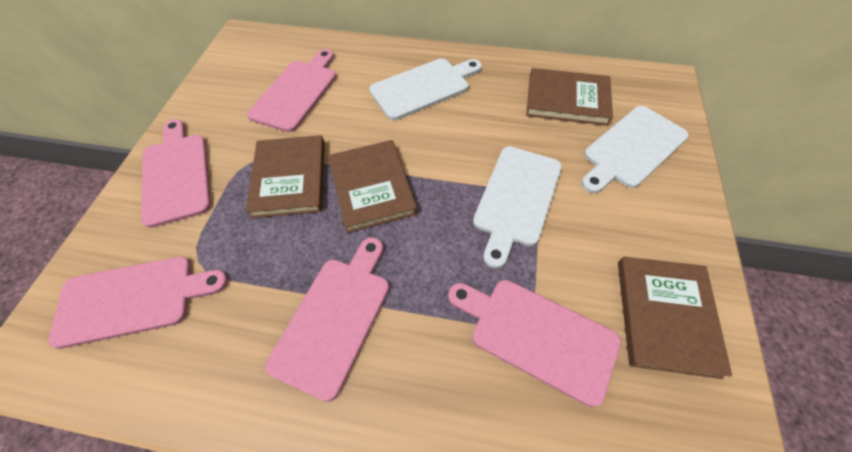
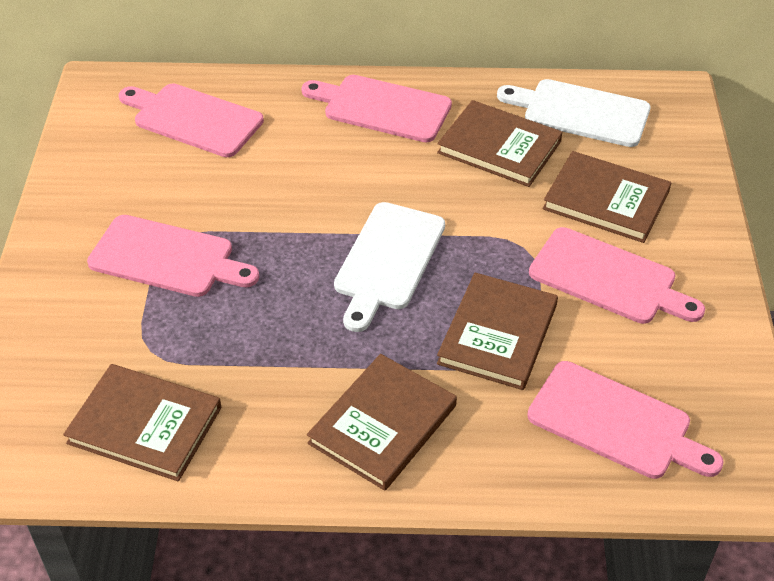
brown book: [246,135,325,218] [328,140,417,233] [526,68,613,126] [618,257,732,379] = 4 -> [63,364,222,481] [307,354,457,491] [437,100,562,187] [437,272,558,390] [543,151,671,243] = 5
white cutting board: [369,58,482,120] [473,146,562,268] [581,106,689,193] = 3 -> [334,202,445,332] [497,79,651,147] = 2

